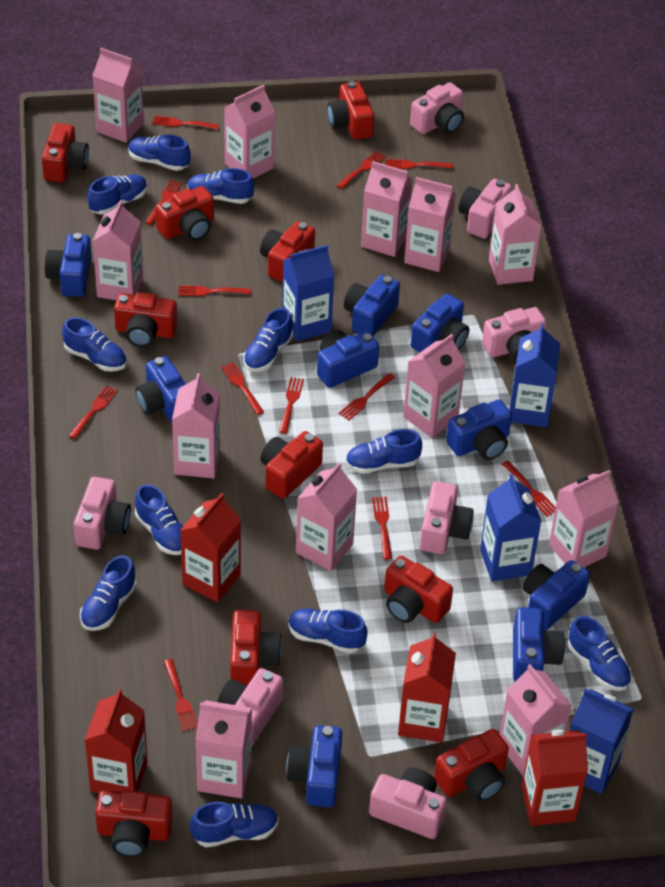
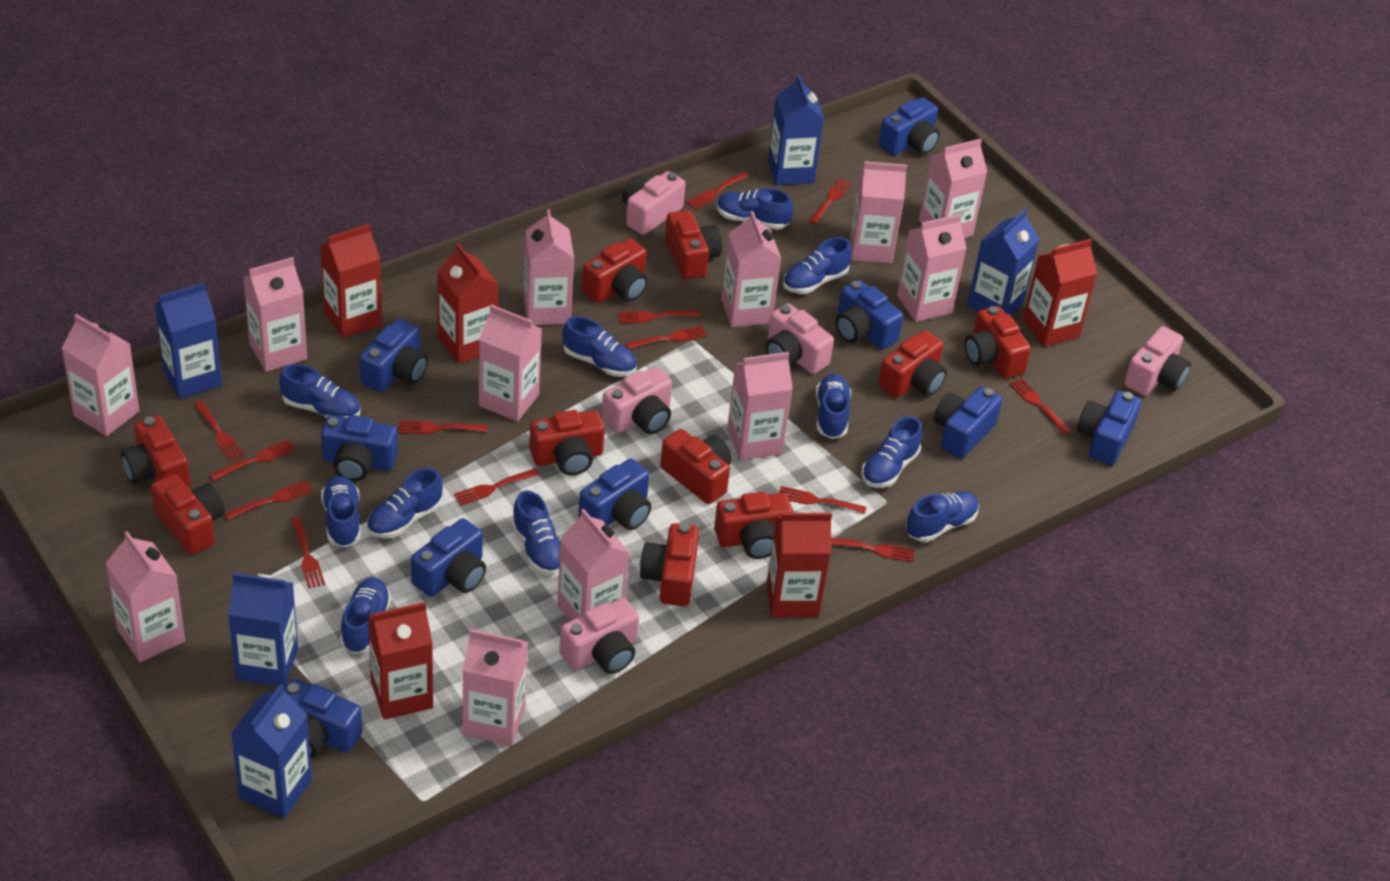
blue carton: [282,245,334,341] [480,474,541,581] [510,323,560,427] [570,689,634,794] = 4 -> [154,283,222,399] [228,573,298,687] [231,684,312,818] [768,75,824,185] [967,209,1040,316] = 5
pink camera: [74,477,131,550] [217,668,283,746] [369,768,447,839] [410,82,464,134] [420,482,474,554] [459,179,512,239] [482,307,546,362] = 7 -> [559,598,639,674] [601,367,672,434] [622,171,686,235] [765,303,834,374] [1124,326,1191,396] = 5
red carton: [85,689,148,793] [180,493,241,603] [398,632,456,743] [521,730,588,826] = 4 -> [320,224,382,338] [368,602,433,720] [437,243,498,364] [767,511,832,618] [1023,239,1098,347] = 5
red fork: [69,386,118,439] [145,180,182,225] [152,116,219,130] [164,659,198,731] [178,286,251,296] [221,362,264,415] [279,377,304,434] [336,151,386,189] [338,373,395,421] [372,497,392,559] [385,159,453,169] [502,461,556,517] = 12 -> [193,401,245,461] [209,439,296,481] [224,480,313,520] [291,517,325,589] [399,421,487,434] [454,468,540,506] [618,310,701,323] [625,325,707,349] [686,172,749,209] [779,486,866,514] [809,178,851,224] [831,538,915,562] [1010,378,1071,435] = 13

